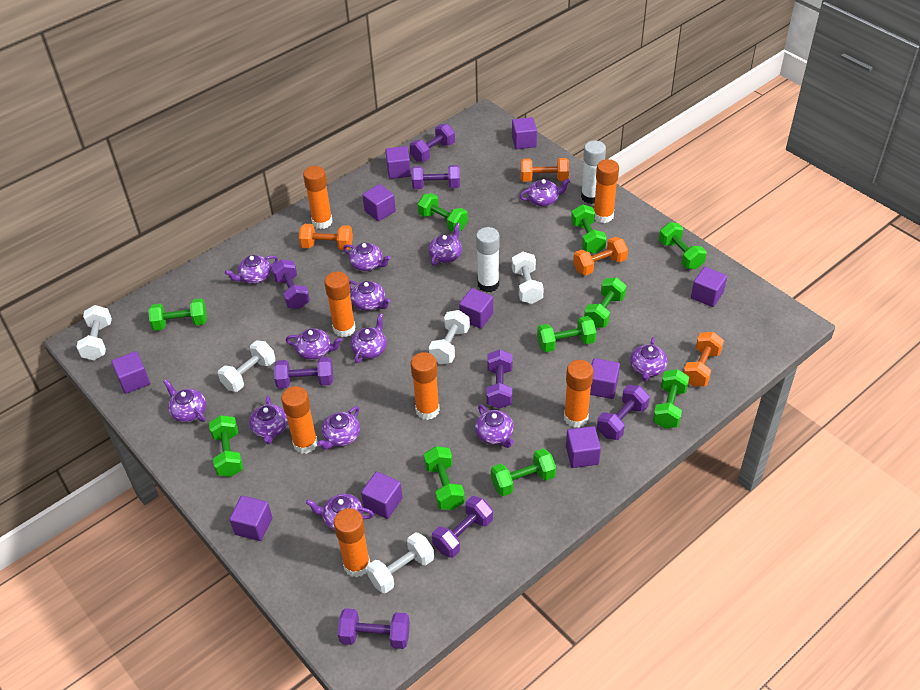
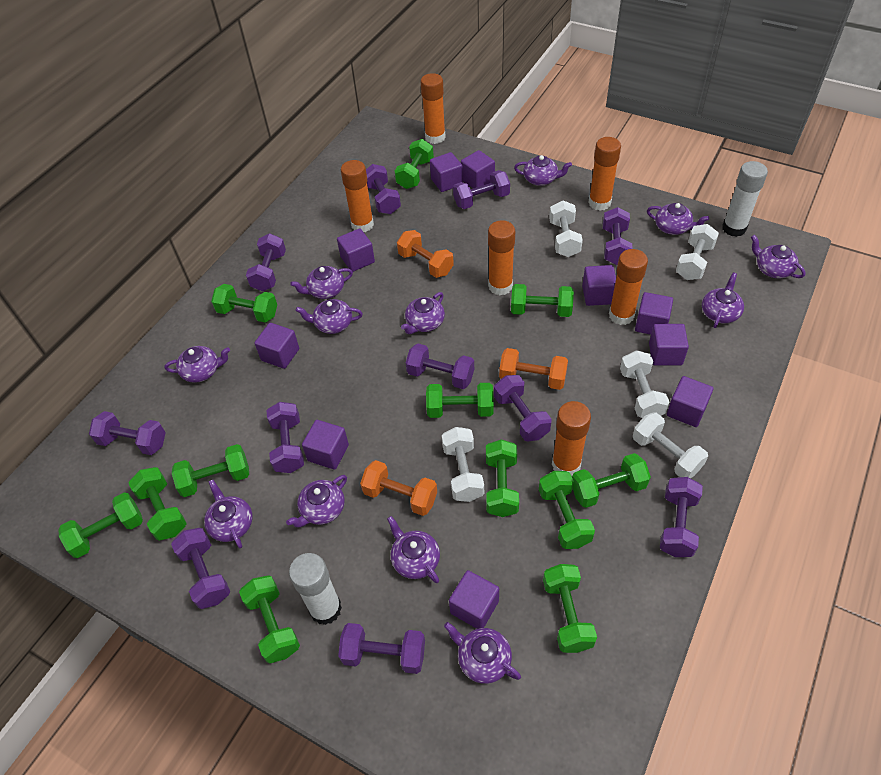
green dumbbell: [148,298,207,331] [209,415,243,477] [418,193,468,232] [424,446,465,510] [491,449,556,496] [537,316,596,352] [571,204,607,254] [584,277,627,328] [653,369,689,429] [659,222,707,269] = 10 -> [59,492,143,558] [128,467,187,541] [172,444,249,497] [211,284,277,323] [239,575,300,663] [395,139,434,189] [426,383,494,418] [486,439,519,517] [511,284,574,317] [539,471,595,549] [543,564,597,653] [572,453,651,508] = 12
orange dumbbell: [299,224,353,250] [521,158,569,182] [573,237,628,275] [683,332,724,387] = 4 -> [360,460,437,516] [397,230,454,278] [499,348,568,390] = 3
orange glue stick: [281,386,318,454] [303,166,332,229] [324,271,356,337] [334,508,370,577] [411,352,440,420] [564,360,593,428] [594,159,619,223] = 7 -> [341,160,374,232] [421,73,446,144] [488,220,515,296] [552,401,591,476] [588,137,621,211] [609,249,648,325] = 6
purple dumbbell: [271,260,310,309] [274,357,333,389] [338,608,410,649] [410,124,455,162] [412,165,460,189] [432,496,493,558] [486,349,512,409] [597,385,650,440] = 8 -> [89,411,166,455] [171,528,230,609] [246,233,286,291] [266,402,304,473] [338,623,425,674] [366,164,401,214] [406,343,474,389] [453,170,510,209] [494,375,552,441] [603,207,633,265] [660,477,703,557] = 11
purple teapot: [164,379,206,422] [225,255,278,284] [249,396,288,444] [286,328,342,360] [306,494,374,531] [317,406,360,450] [343,243,391,271] [349,281,391,311] [351,313,387,363] [428,223,462,266] [475,404,514,448] [519,178,570,206] [630,337,668,382] = 13 -> [165,346,230,383] [204,480,253,548] [286,475,347,527] [290,266,353,299] [295,299,363,334] [387,516,440,583] [401,292,445,334] [444,622,521,684] [514,155,572,186] [647,203,709,235] [702,273,744,328] [751,235,806,278] = 12

